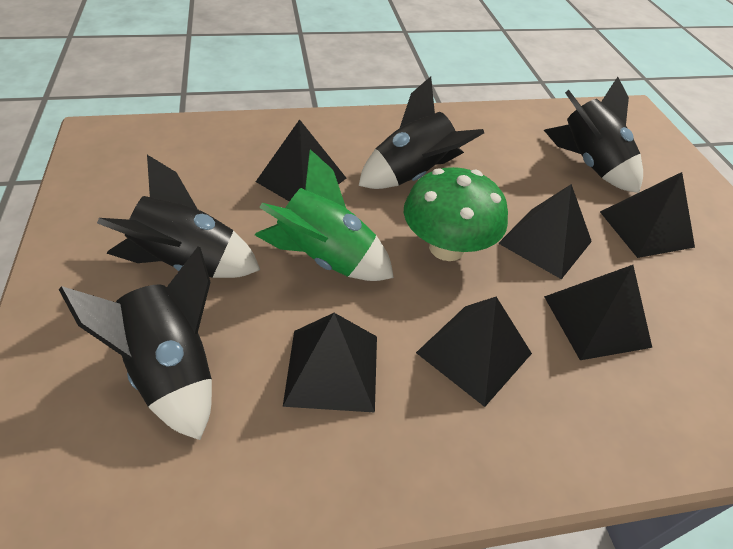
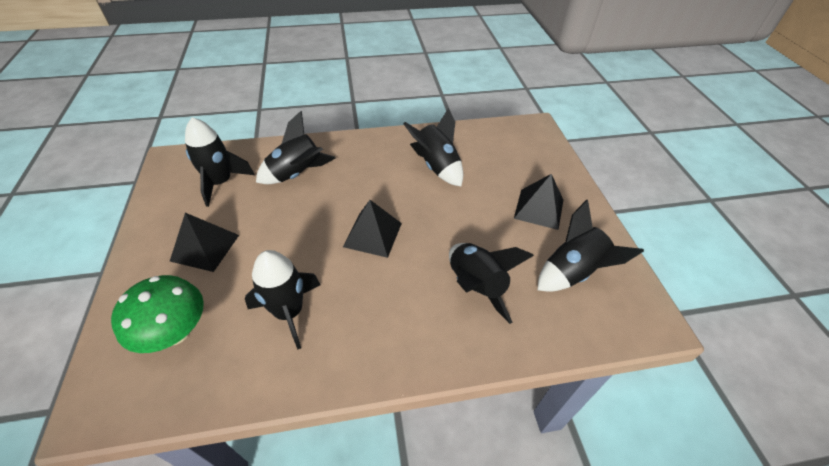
black pyramid: [256,119,346,202] [283,313,377,413] [416,297,532,407] [498,184,592,279] [544,265,652,360] [600,172,695,258] = 6 -> [170,213,239,272] [343,200,402,258] [514,174,563,230] = 3
black rocket: [58,246,212,440] [97,155,260,278] [359,77,484,189] [544,77,643,193] = 4 -> [185,117,255,207] [245,250,320,349] [256,111,335,184] [403,108,463,186] [449,243,534,324] [538,200,644,292] = 6
green rocket: [255,149,394,281] = 1 -> none = 0

